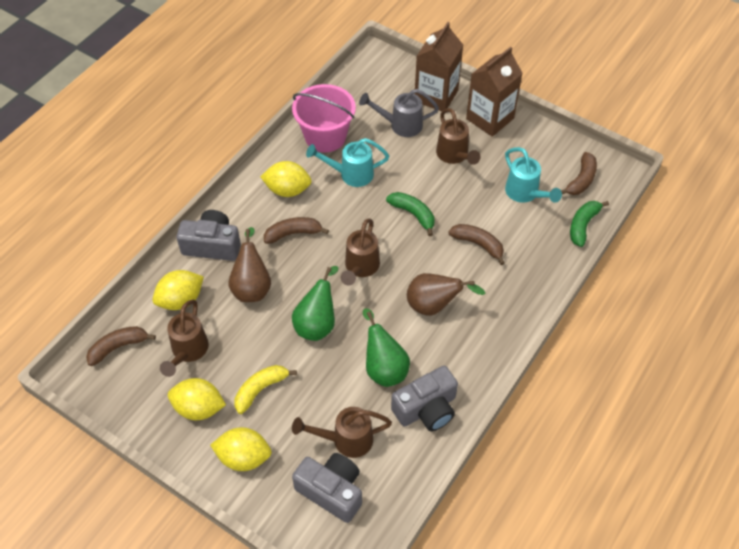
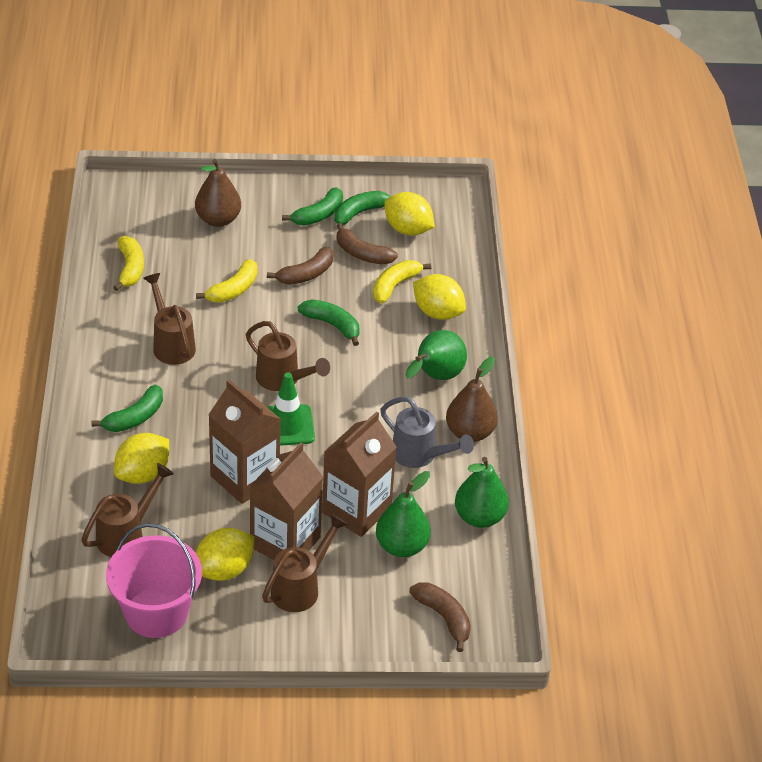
brown banana: [86,326,156,366] [264,217,329,244] [448,224,505,265] [561,152,597,195] = 4 -> [267,247,333,285] [337,223,398,265] [409,582,471,652] = 3
brown carton: [415,22,463,111] [466,47,523,137] = 2 -> [208,380,280,504] [249,442,323,560] [322,411,397,537] = 3
green banana: [386,192,434,236] [570,201,609,247] = 2 -> [92,385,163,432] [282,187,343,226] [298,299,360,346] [334,191,390,225] = 4
green pear: [292,266,338,341] [363,309,410,387] = 2 -> [376,471,431,557] [405,330,467,380] [455,457,509,528] = 3
green traffic cone: none = 0 -> [266,373,315,446] = 1
grey camera: [176,210,241,261] [292,453,362,523] [391,366,458,431] = 3 -> none = 0
turquoise watering can: [306,138,389,187] [505,147,562,203] = 2 -> none = 0
yellow banana: [234,365,297,414] = 1 -> [113,236,144,291] [196,259,258,303] [373,260,431,304] = 3

